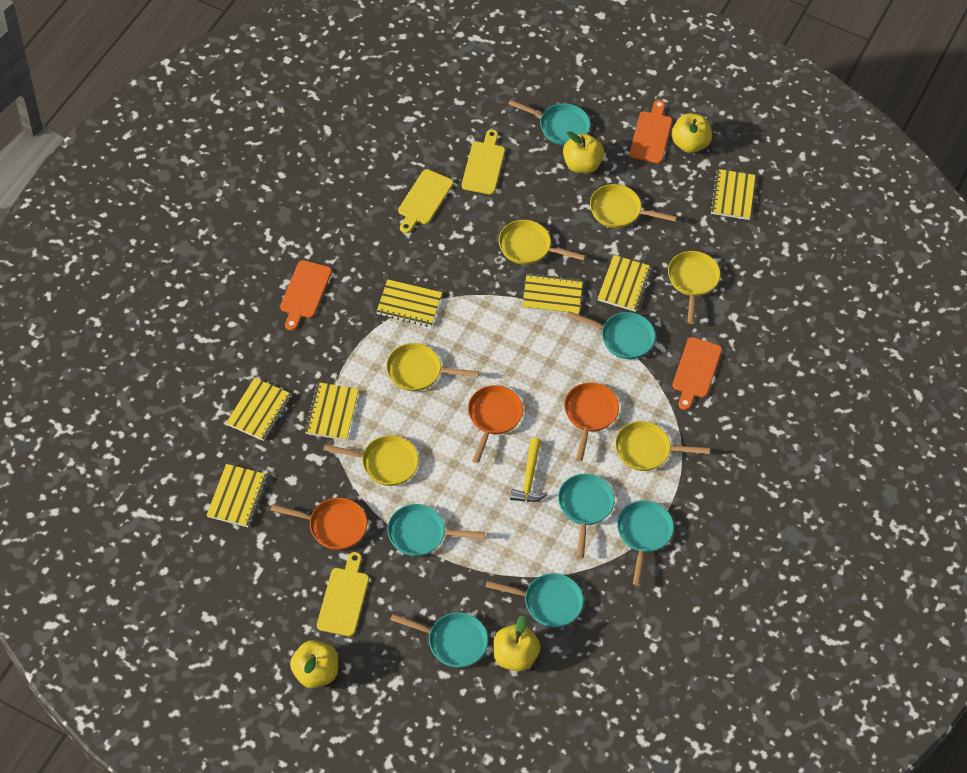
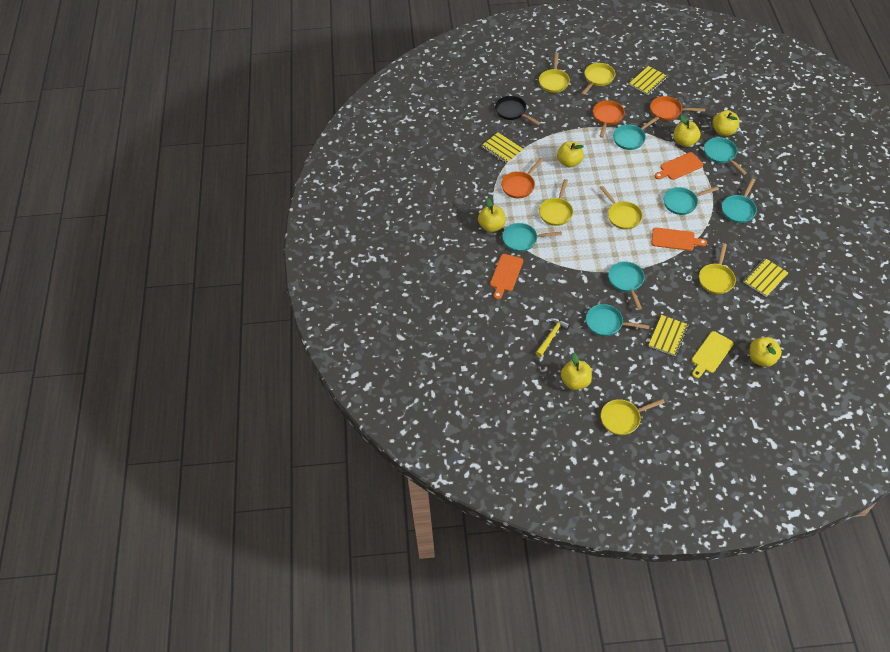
black pan: none = 0 -> [495,96,540,125] = 1
yellow apple: [290,640,338,688] [493,616,540,672] [563,131,604,173] [671,113,712,153] = 4 -> [478,198,505,232] [557,141,584,168] [561,353,592,390] [673,115,700,147] [713,110,740,136] [750,337,782,367] = 6
yellow cutting board: [317,552,369,636] [398,169,453,233] [462,130,505,195] = 3 -> [692,331,734,378] = 1
yellow notebook: [207,464,268,527] [226,378,292,441] [304,382,359,441] [376,279,442,327] [522,273,583,315] [598,255,652,312] [710,169,756,220] = 7 -> [481,133,523,164] [629,66,668,95] [649,315,689,356] [743,258,788,297] = 4

